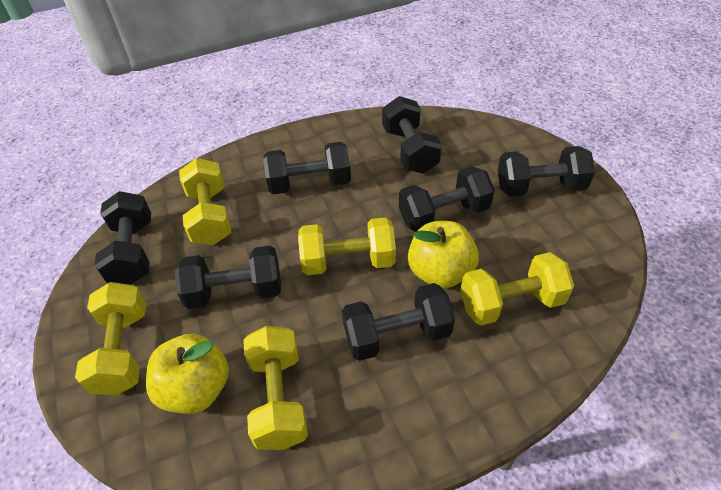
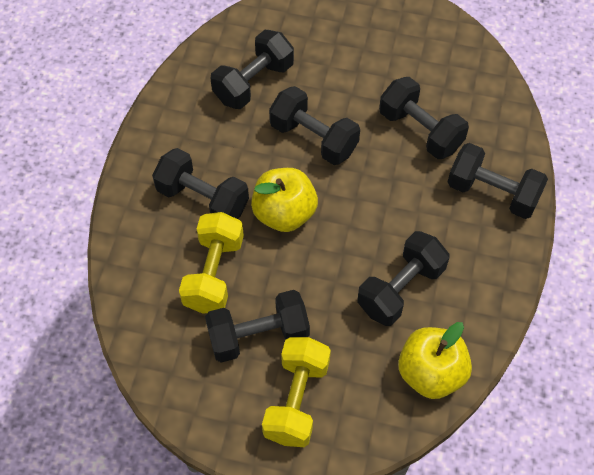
yellow dumbbell: [75,282,146,395] [179,158,231,245] [243,326,308,450] [298,217,396,275] [460,252,574,325] = 5 -> [179,212,244,313] [262,337,331,447] = 2

